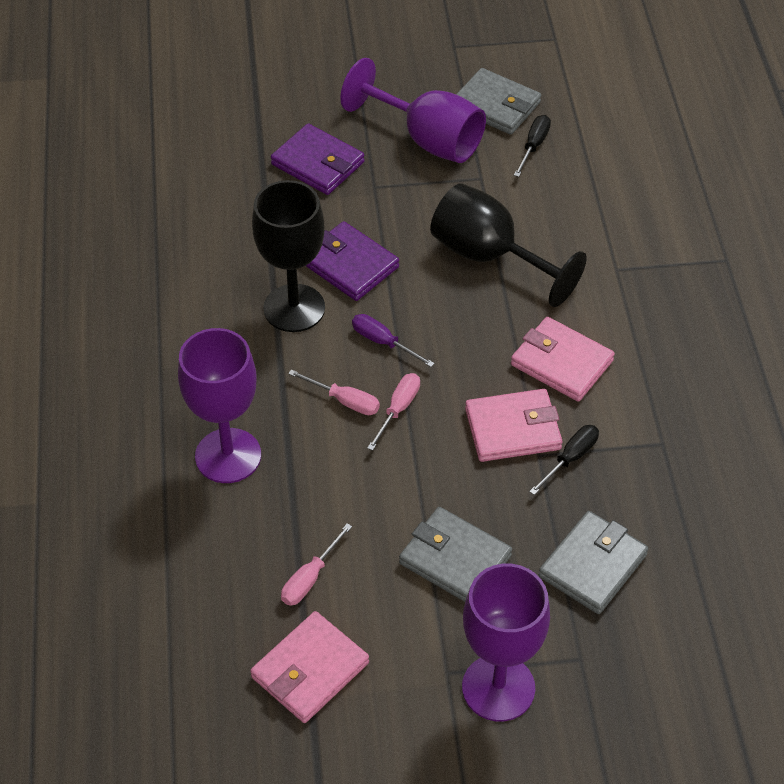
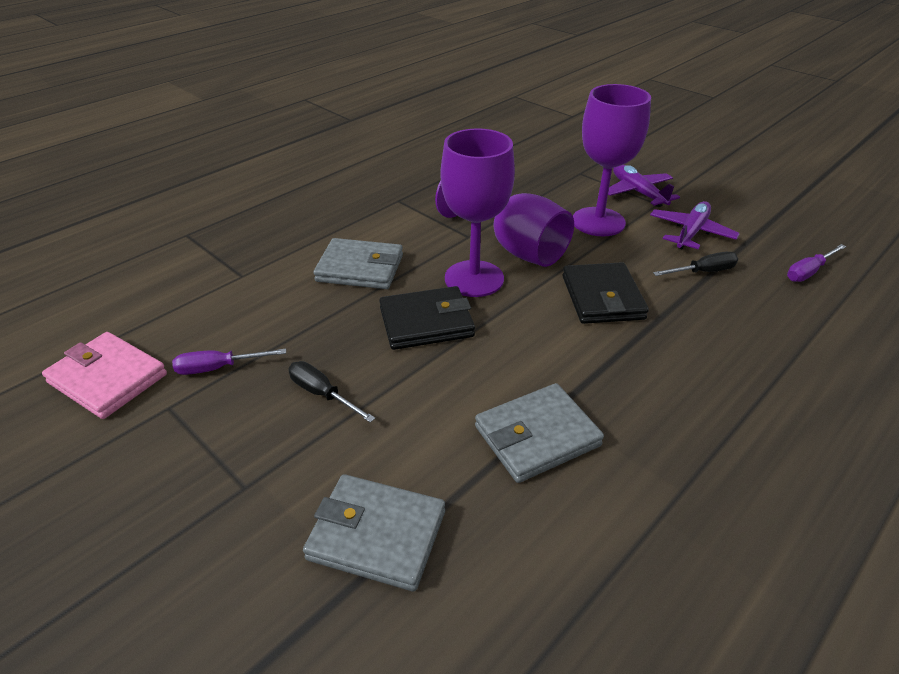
black goblet: [252,180,325,332] [430,183,587,307] = 2 -> none = 0
black wallet: none = 0 -> [379,286,475,350] [562,262,649,324] = 2
pink screwdriver: [281,523,352,606] [288,369,380,415] [367,373,420,451] = 3 -> none = 0
pink wallet: [250,611,369,723] [465,389,563,462] [511,317,615,402] = 3 -> [42,332,167,419] = 1
purple plane: none = 0 -> [608,164,680,207] [650,201,740,249] = 2
purple screwdriver: [352,314,435,367] = 1 -> [172,349,286,375] [787,244,846,282] = 2
purple wallet: [271,123,365,195] [306,221,399,301] = 2 -> none = 0

